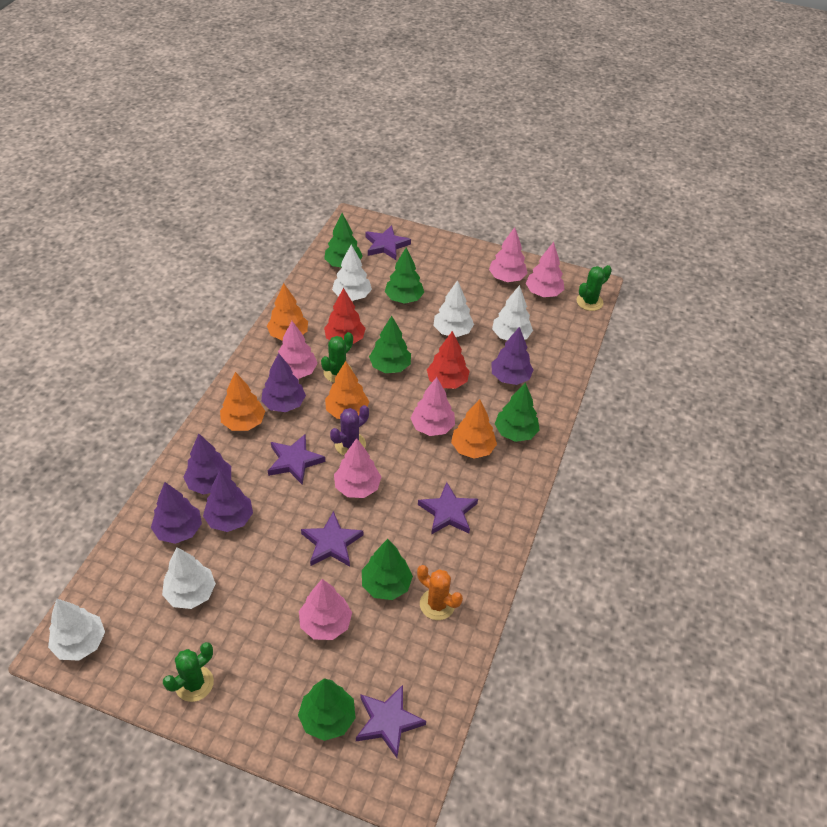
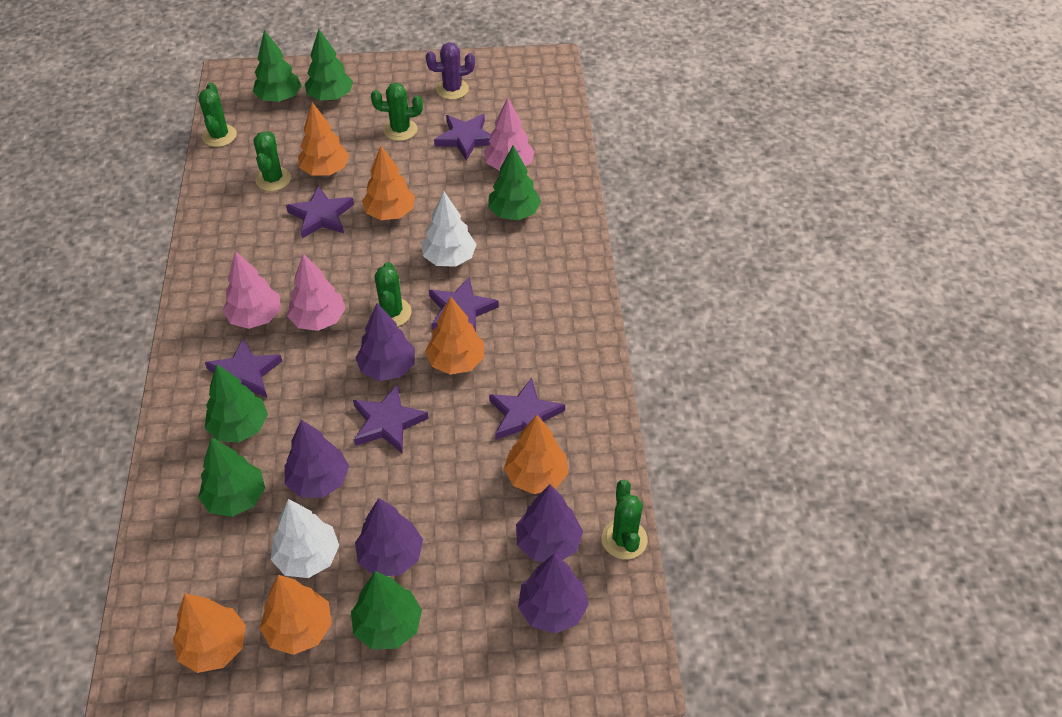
green cactus: [163,642,214,702] [321,332,353,383] [577,265,612,311] = 3 -> [198,82,237,147] [253,131,291,191] [371,83,423,141] [372,262,412,327] [602,479,648,559] = 5
orange cactus: [417,565,463,620] = 1 -> none = 0
orange tree: [220,372,265,431] [267,284,308,341] [325,361,370,419] [451,399,497,459] = 4 -> [173,593,246,673] [260,575,332,655] [298,102,350,176] [362,146,415,220] [425,297,484,375] [504,415,568,494] = 6
pink tree: [278,321,318,379] [299,579,352,640] [334,438,381,498] [410,377,455,436] [489,227,528,282] [526,242,565,297] = 6 -> [223,251,281,329] [287,253,346,331] [484,98,535,171] = 3
purple star: [268,434,325,485] [301,511,363,567] [356,685,426,758] [365,225,411,260] [418,482,478,535] = 5 -> [205,338,282,397] [286,185,354,238] [353,384,429,453] [429,276,499,331] [434,114,491,161] [489,378,565,440] = 6
red tree: [324,288,366,344] [427,331,470,389] = 2 -> none = 0
white tree: [48,599,105,660] [162,547,216,609] [332,245,372,301] [433,280,474,337] [492,285,533,340] = 5 -> [271,499,339,578] [422,191,477,267] = 2

